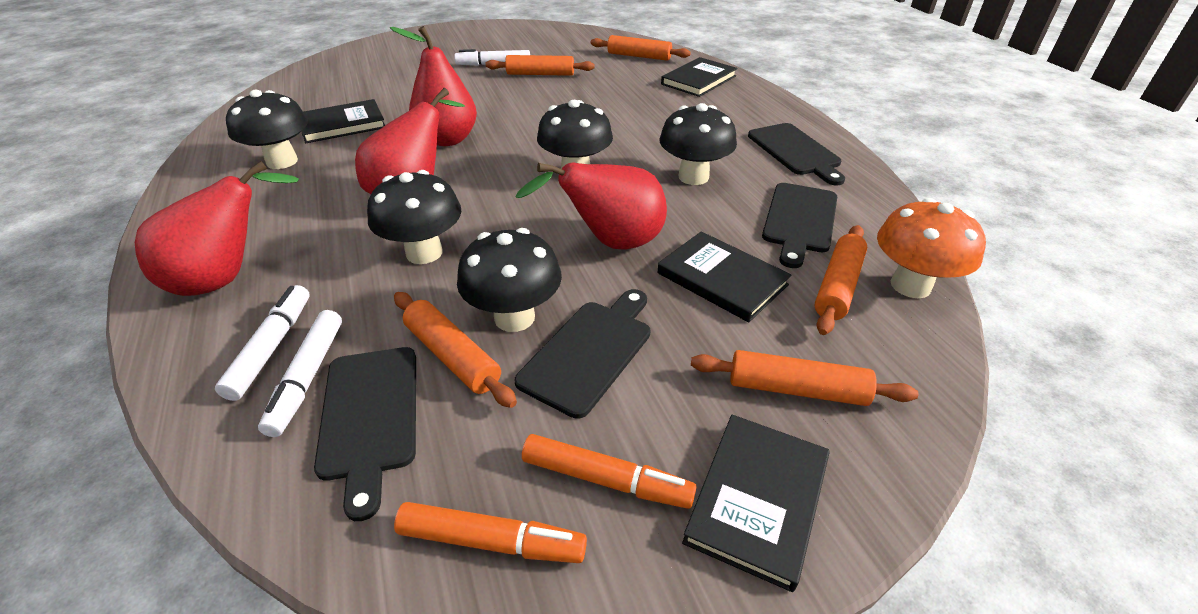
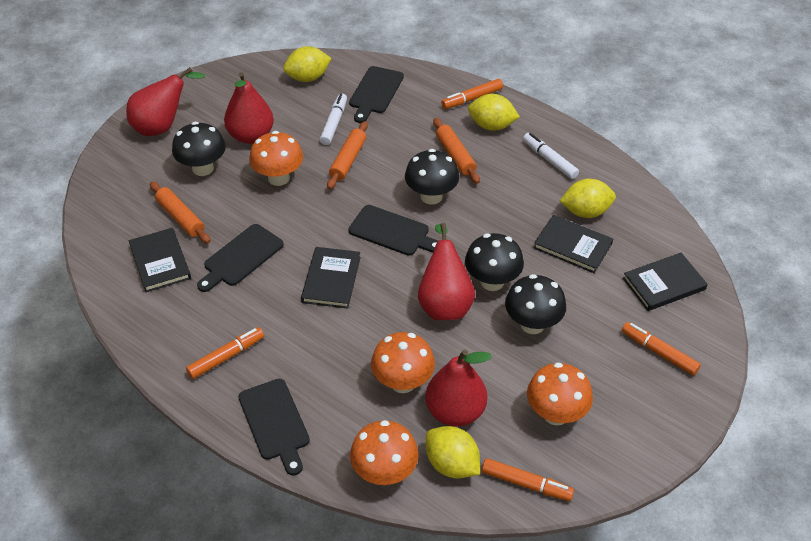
black mushroom: [226,90,308,169] [367,170,461,264] [457,228,562,332] [537,100,613,169] [660,103,737,185] = 5 -> [172,122,226,176] [405,149,459,205] [465,233,524,291] [505,274,566,334] = 4
orange marker: [394,502,587,563] [522,434,697,509] = 2 -> [186,327,264,379] [441,79,503,109] [482,458,574,501] [622,322,701,376] = 4
orange mushroom: [877,198,986,298] = 1 -> [249,131,303,186] [350,420,419,485] [371,332,435,393] [527,362,593,426] = 4
orange rolling pin: [394,292,517,408] [485,55,595,76] [591,35,691,61] [691,350,919,406] [814,225,867,335] = 5 -> [150,182,210,243] [327,121,368,189] [433,118,480,184] = 3
white marker: [215,285,310,401] [258,310,342,437] [454,49,530,66] = 3 -> [320,93,347,145] [523,133,579,179] = 2
yellow lemon: none = 0 -> [283,46,332,82] [426,426,480,478] [468,94,520,130] [560,179,616,218] = 4

